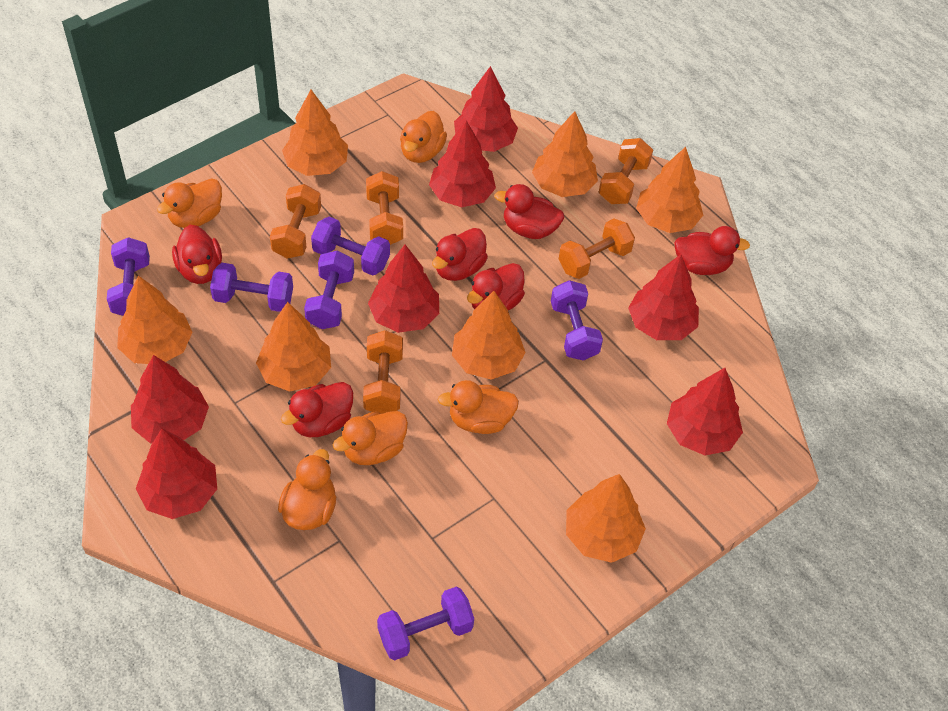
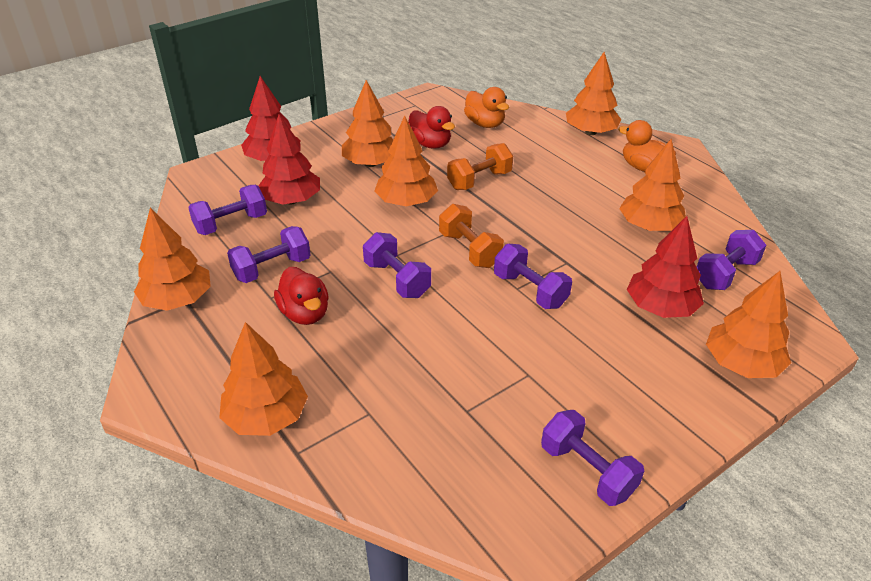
orange duck: [157,178,222,228] [278,449,336,530] [333,411,408,465] [400,111,447,163] [438,380,519,434] = 5 -> [464,87,509,128] [618,120,676,172] = 2
orange dumbbell: [270,184,321,259] [363,330,403,414] [366,171,403,245] [559,219,635,279] [599,138,653,204] = 5 -> [439,204,504,268] [447,143,513,190] = 2
red duck: [172,225,222,284] [281,382,353,437] [432,228,488,281] [467,263,525,310] [494,184,564,239] [674,226,750,275] = 6 -> [274,267,329,325] [408,106,455,149] = 2
red tree: [131,355,209,443] [136,429,217,519] [368,245,439,333] [429,121,496,207] [454,66,518,152] [628,254,699,340] [667,368,743,455] = 7 -> [241,76,301,161] [258,114,320,204] [627,216,704,318] = 3

